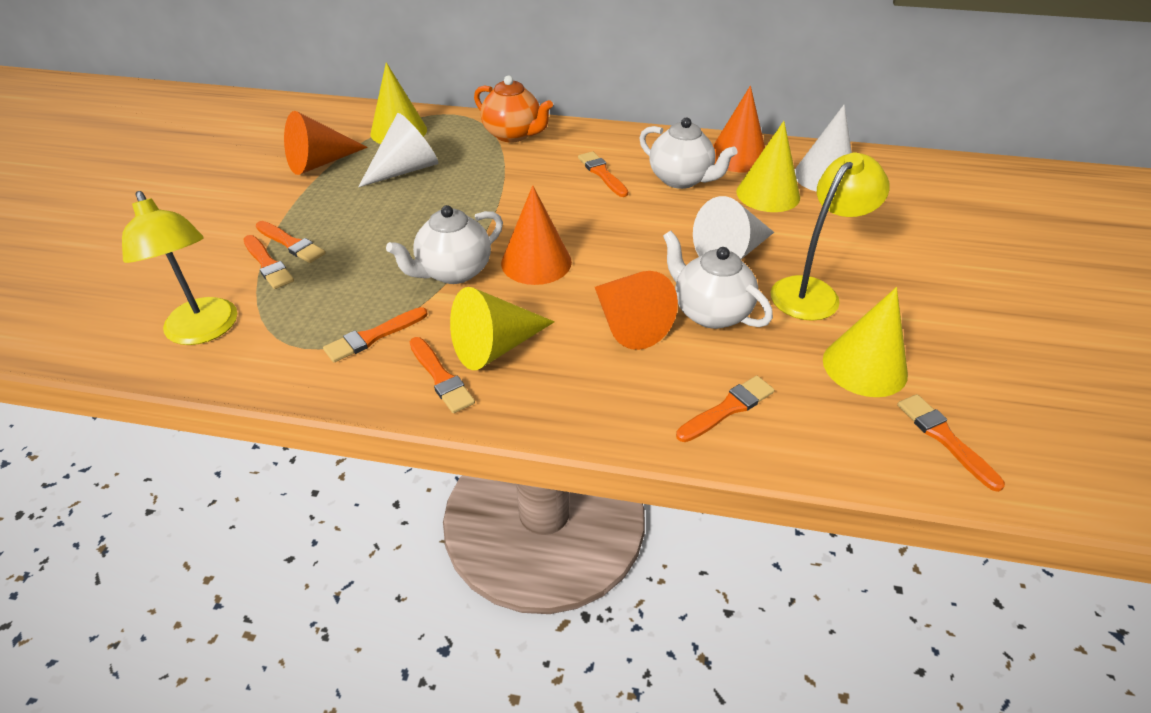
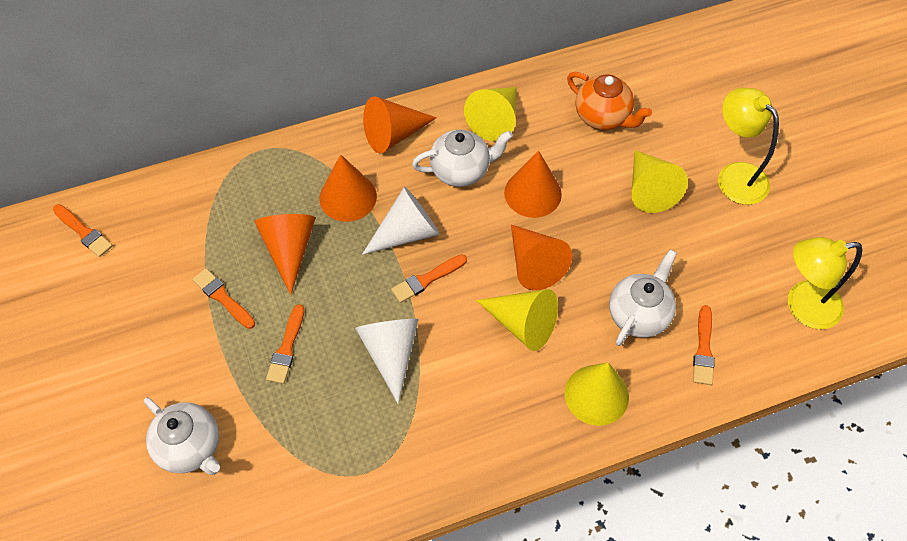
orange brush: [243,235,294,289] [256,221,326,263] [323,307,428,362] [410,337,475,413] [578,151,628,197] [676,376,775,442] [897,394,1005,492] = 7 -> [53,204,113,257] [192,268,255,329] [266,304,304,384] [391,254,467,303] [693,305,715,385] = 5
orange cone: [284,111,368,175] [501,185,572,285] [595,271,678,350] [713,86,765,172] = 4 -> [255,214,316,295] [319,154,377,222] [363,96,437,153] [504,150,562,218] [511,225,572,290] = 5
white cone: [358,113,438,187] [693,196,774,259] [795,105,852,192] = 3 -> [355,319,419,404] [362,187,440,255] = 2

